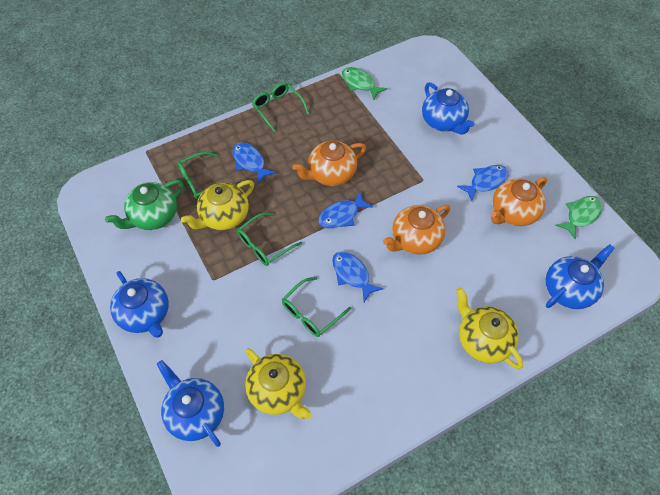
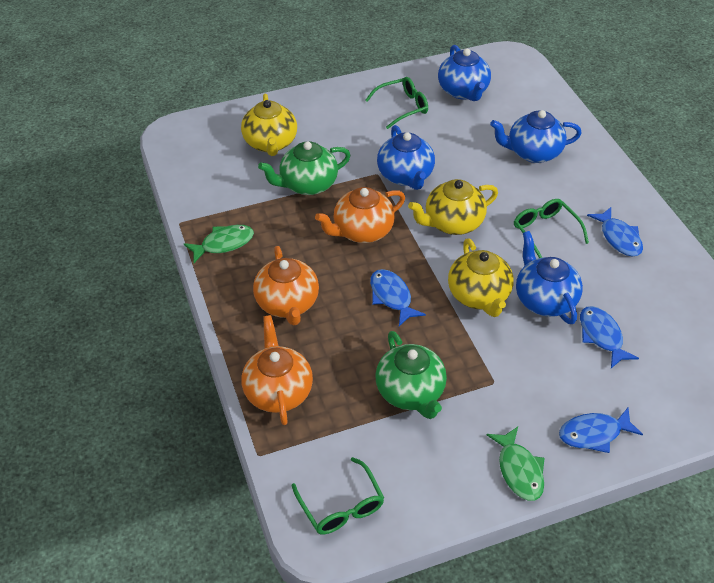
green glasses: [178,152,235,199] [237,213,302,266] [252,83,309,133] [282,277,351,337] = 4 -> [292,457,384,534] [365,77,428,129] [514,199,589,258] = 3
green teapot: [105,180,184,230] = 1 -> [258,141,350,195] [375,331,447,419] = 2

